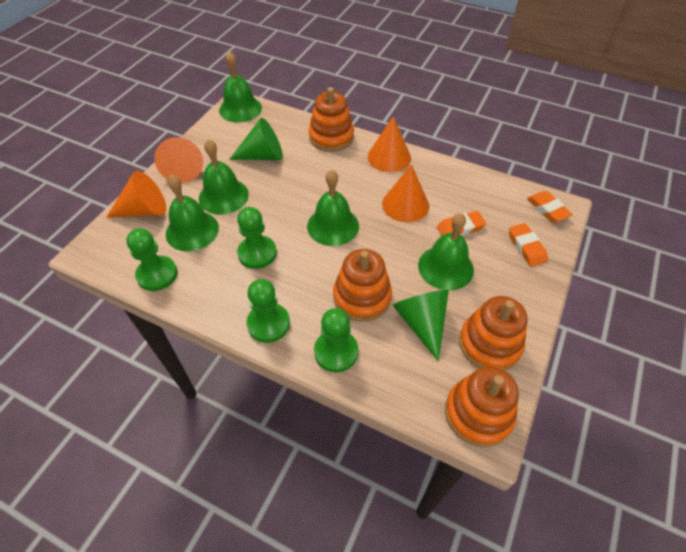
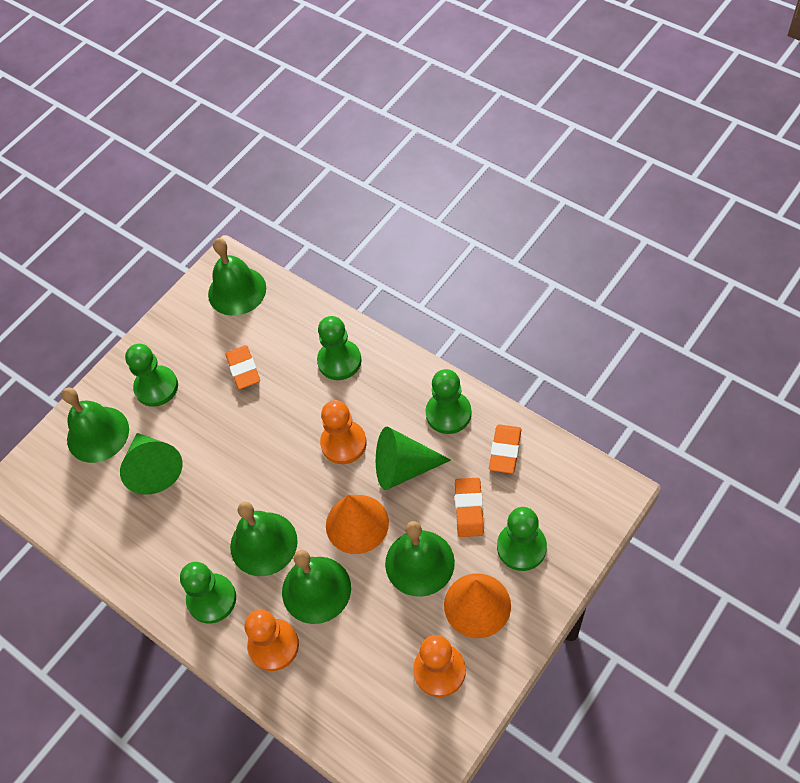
green pawn: [126,228,178,291] [237,207,277,269] [247,279,290,343] [314,308,358,372] = 4 -> [125,344,178,407] [180,562,236,624] [317,316,362,380] [426,369,472,434] [497,507,547,571] = 5
orange cone: [106,171,166,218] [154,137,203,183] [368,116,411,172] [382,164,429,222] = 4 -> [326,495,389,554] [444,574,511,638] = 2
orange pawn: none = 0 -> [245,610,299,671] [320,400,367,464] [413,635,466,697] = 3
orange stacking toy: [309,87,354,152] [333,249,392,322] [445,366,519,447] [459,296,528,371] = 4 -> none = 0

